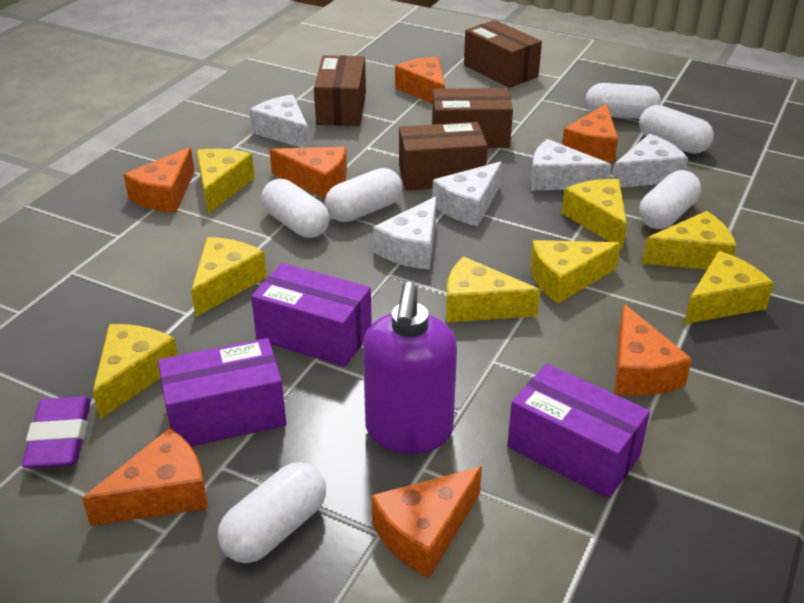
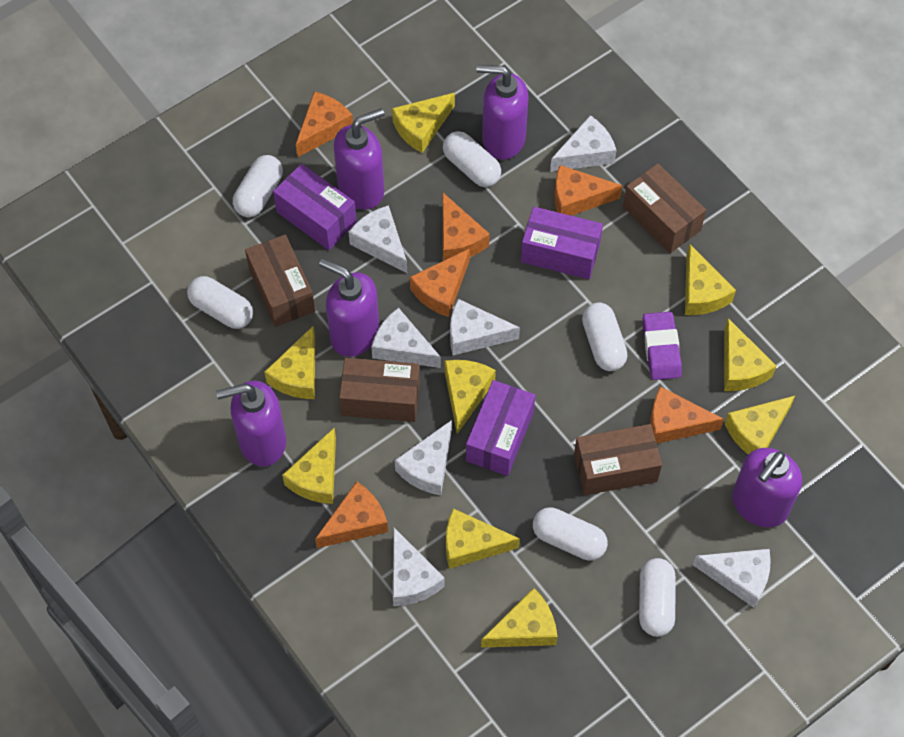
orange cheese: [82,428,208,526] [123,147,195,213] [270,147,347,199] [371,466,482,578] [395,57,445,104] [562,104,618,162] [614,304,692,396] = 7 -> [296,91,353,157] [315,481,388,548] [410,248,470,317] [443,193,490,261] [554,165,623,216] [650,387,724,443] = 6
purple soap dispenser: [363,282,457,454] = 1 -> [216,381,286,466] [319,259,380,357] [334,108,385,210] [476,65,529,160] [732,448,802,527] = 5
white cheese: [249,95,310,148] [373,196,436,269] [432,161,502,226] [531,139,612,190] [612,134,688,187] = 5 -> [349,205,407,273] [371,308,441,368] [393,528,445,606] [395,420,452,495] [450,299,520,355] [550,115,617,172] [693,549,771,608] = 7
yellow cheese: [92,324,178,419] [191,237,267,317] [197,149,255,214] [446,256,541,322] [530,240,621,304] [562,179,627,249] [642,211,736,270] [684,251,774,324] = 8 -> [264,325,315,399] [282,428,336,504] [392,93,455,153] [444,360,496,434] [446,508,520,569] [481,588,557,648] [685,244,736,315] [724,318,776,391] [725,396,795,455] = 9

